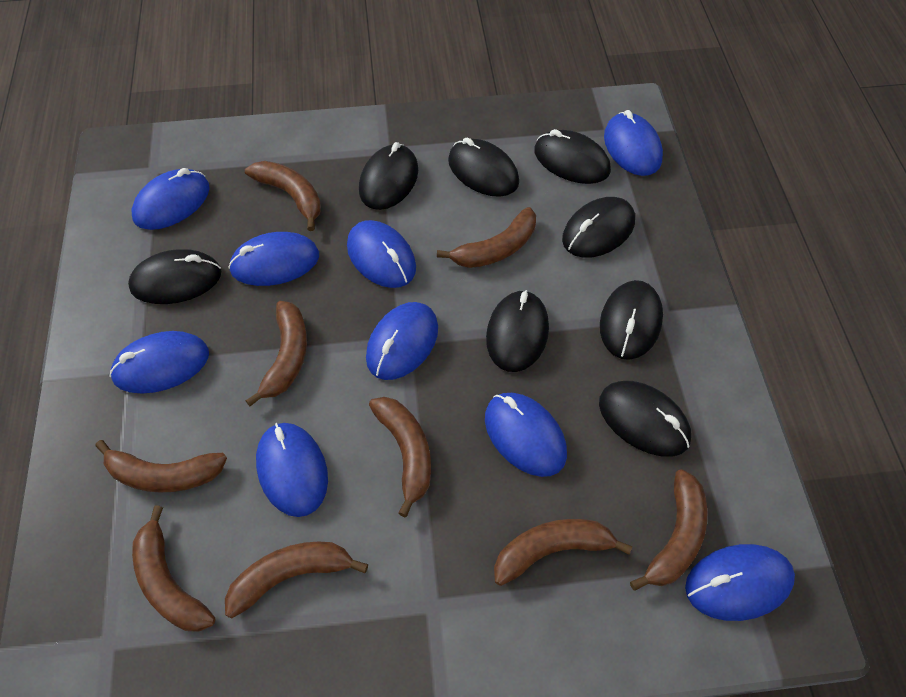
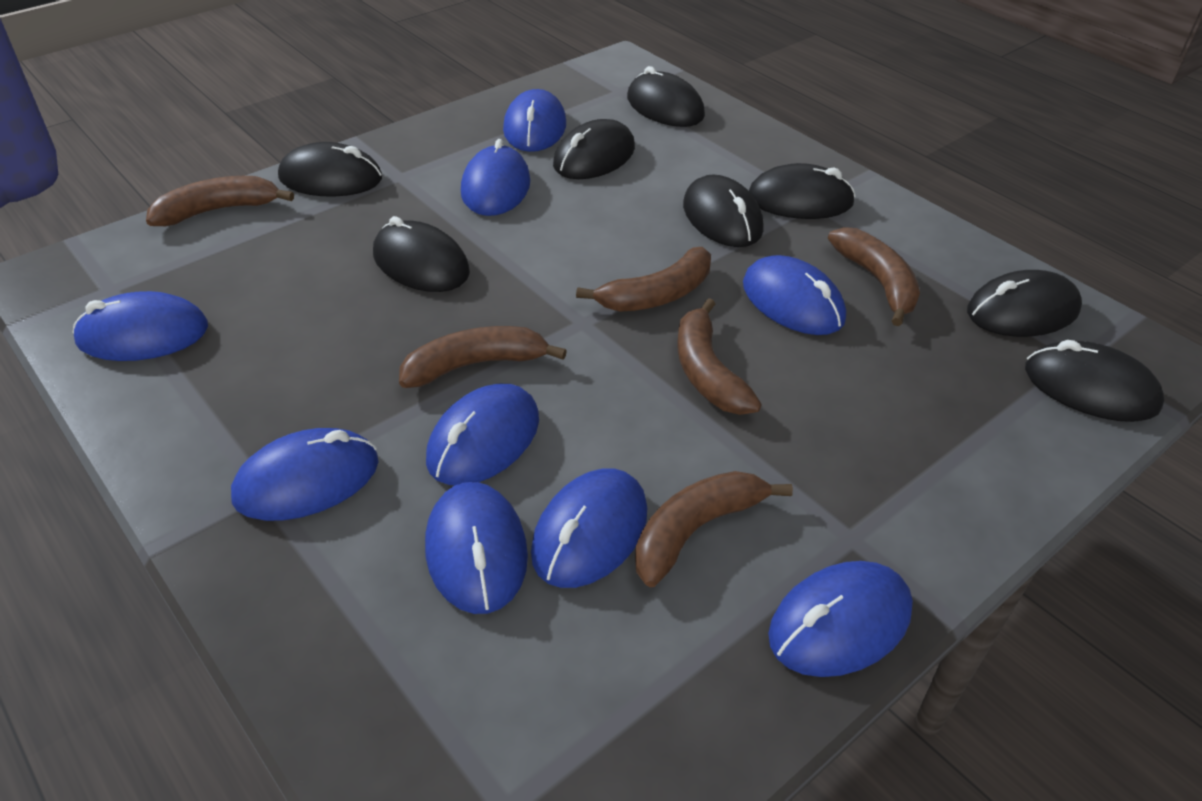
brown banana: [95,440,227,493] [132,505,215,632] [225,541,368,618] [245,161,321,231] [245,301,307,406] [369,397,431,517] [437,207,536,268] [494,519,632,586] [630,469,708,591] = 9 -> [146,176,294,226] [399,326,567,388] [576,247,711,312] [635,471,793,587] [678,298,762,415] [828,227,920,326] = 6

